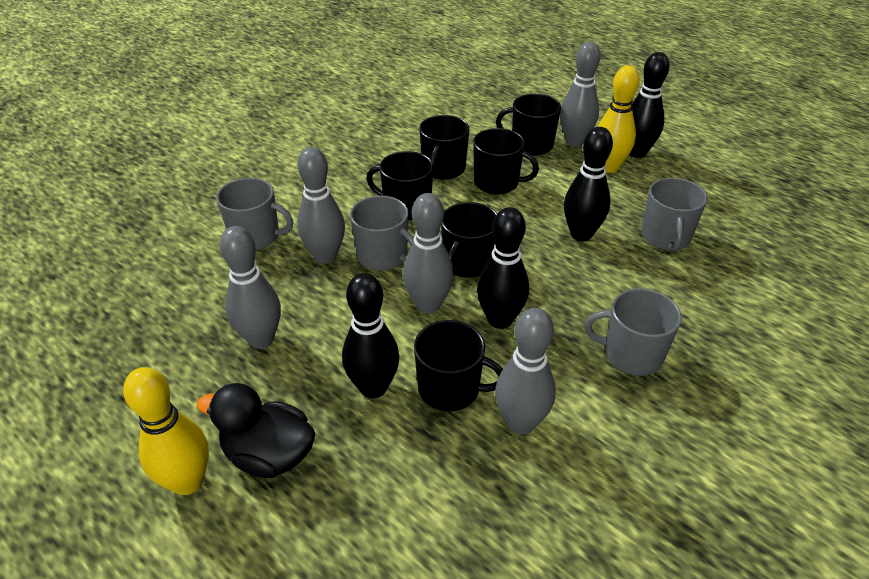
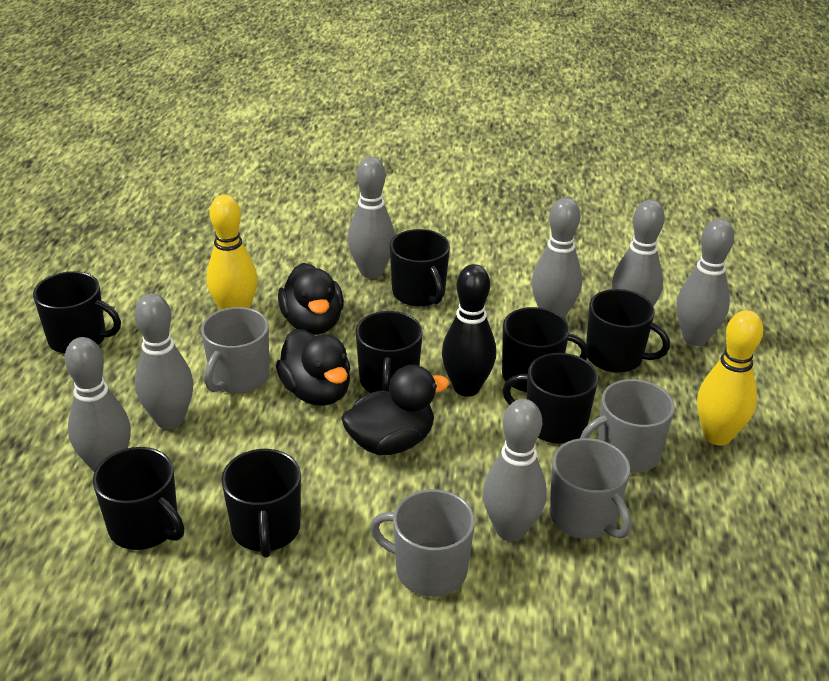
black bowling pin: [342,273,400,398] [477,207,529,329] [564,127,613,241] [629,52,670,158] = 4 -> [442,264,496,397] = 1
black duck: [197,383,315,478] = 1 -> [276,329,351,406] [278,263,344,335] [341,365,449,455] = 3
black mug: [366,151,433,220] [414,320,503,412] [419,115,469,180] [441,202,497,278] [473,128,539,194] [496,94,561,156] = 6 -> [33,271,121,354] [93,447,184,550] [221,449,301,558] [356,311,423,393] [390,229,450,307] [502,307,589,392] [503,353,598,444] [586,289,670,373] = 8
grey bowling pin: [220,226,281,349] [297,147,345,264] [403,193,454,313] [495,308,556,434] [560,42,601,146] = 5 -> [65,337,131,472] [135,293,194,429] [348,157,395,279] [483,399,547,541] [532,198,582,318] [612,200,665,306] [677,219,734,346] = 7

